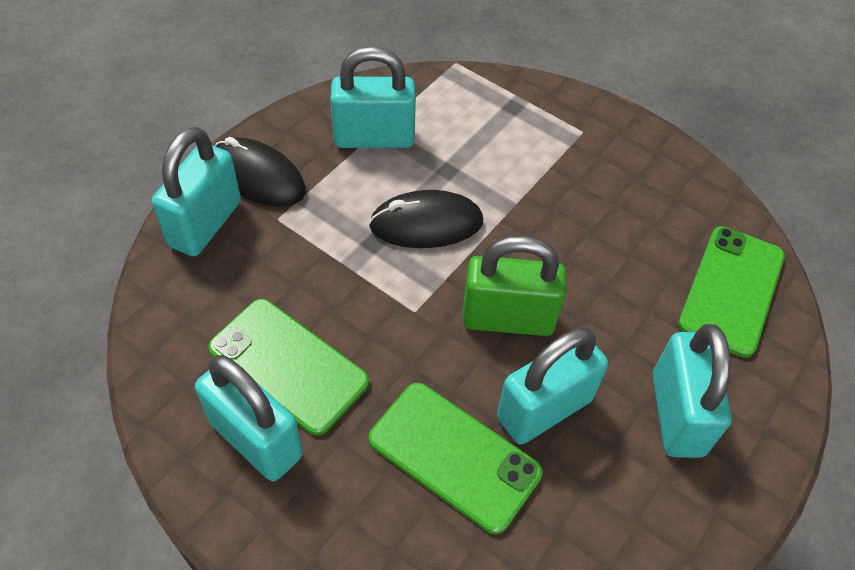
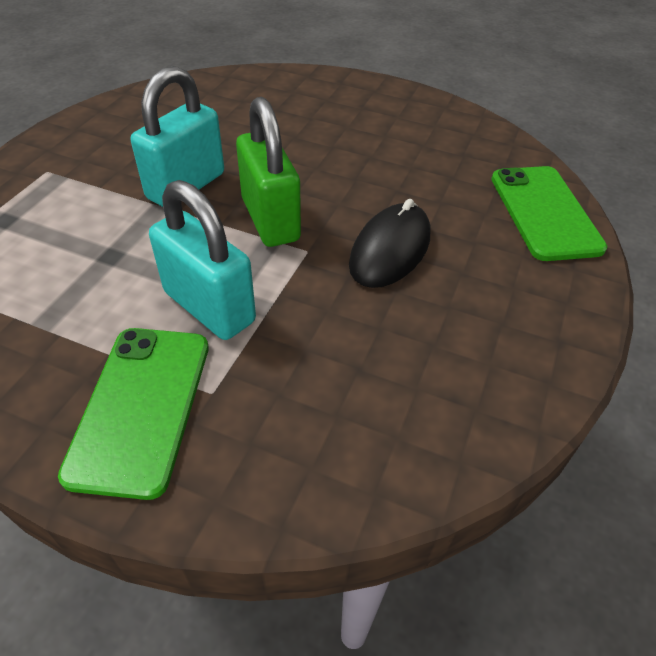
black mouse: [215,137,306,207] [369,190,483,248] = 2 -> [349,199,431,288] = 1
green phone: [208,299,369,436] [369,383,543,534] [678,226,785,358] = 3 -> [58,328,209,500] [491,166,607,261] = 2
turquoise padlock: [152,127,241,256] [195,355,303,481] [330,46,416,148] [497,327,608,445] [653,324,732,458] = 5 -> [131,66,224,207] [149,180,256,340] = 2

